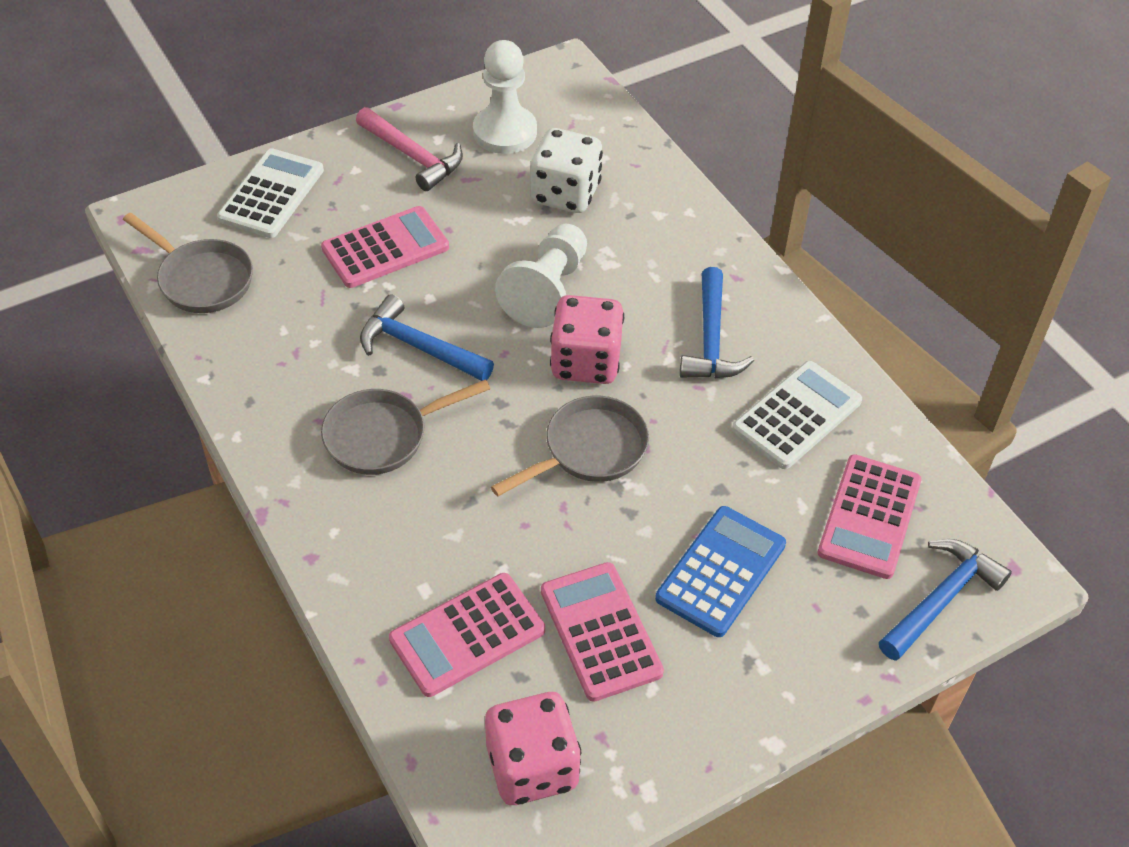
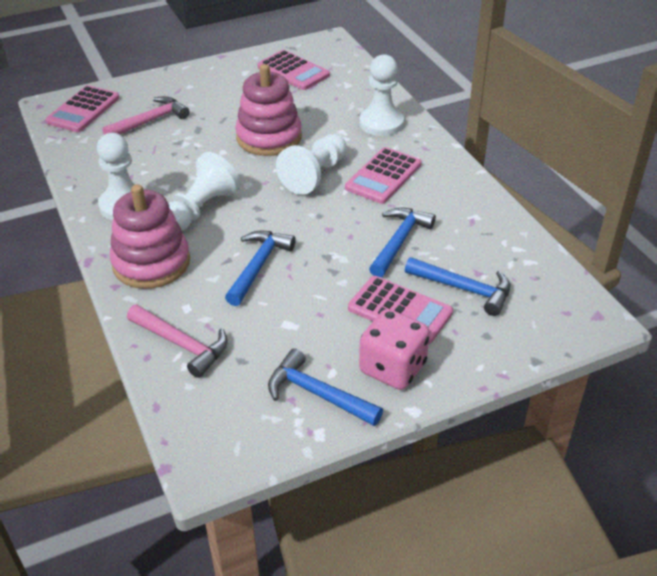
blue calculator: [655,506,786,637] = 1 -> none = 0
blue hammer: [360,294,494,381] [680,267,754,378] [879,539,1012,661] = 3 -> [225,231,296,306] [268,348,383,426] [369,208,436,278] [405,257,510,316] = 4
grey pan: [123,213,253,313] [321,379,490,475] [491,396,649,496] = 3 -> none = 0
pink dice: [485,692,582,805] [550,295,624,384] = 2 -> [359,309,430,390] = 1
pink hammer: [356,107,463,191] = 1 -> [102,96,190,135] [127,305,228,378] = 2
pink stacking toy: none = 0 -> [110,184,190,289] [235,64,302,156] = 2
white calculator: [217,148,324,238] [732,361,862,469] = 2 -> none = 0
white dice: [531,128,603,213] = 1 -> none = 0
white pawn: [473,40,537,154] [495,224,587,328] = 2 -> [97,133,145,220] [168,152,240,231] [276,134,347,195] [359,54,404,136] = 4

